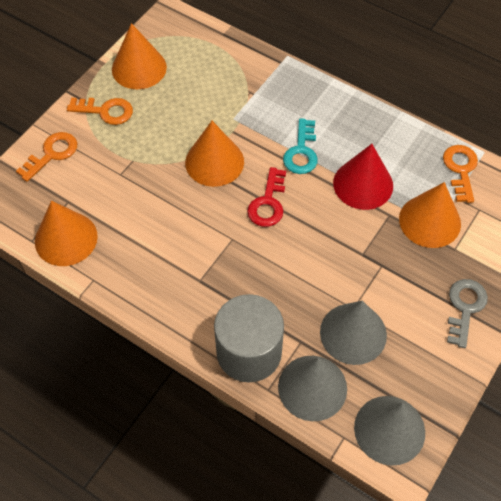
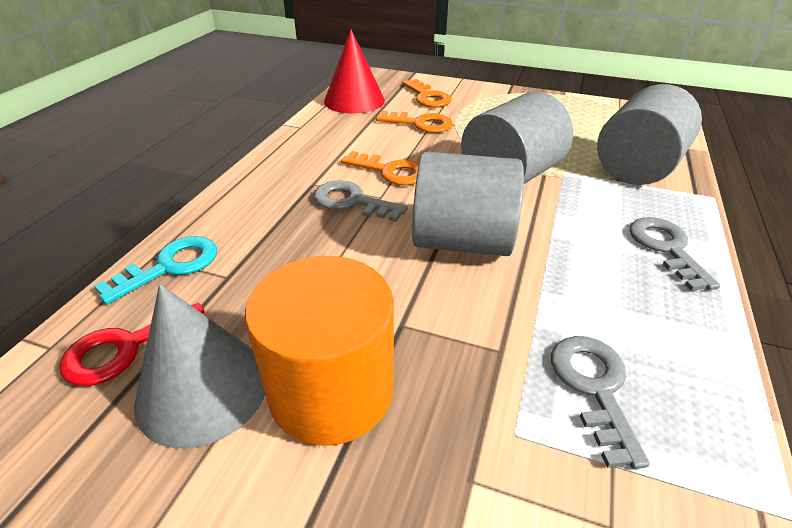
grey cone: [278,356,347,421] [320,301,387,365] [354,396,425,466] = 3 -> [134,284,265,448] = 1
grey cylinder: [214,294,284,382] = 1 -> [412,152,524,256] [461,92,573,184] [597,84,702,185] = 3
grey key: [447,279,488,348] = 1 -> [314,181,408,222] [551,336,650,469] [629,217,720,291] = 3
orange cone: [35,201,98,266] [112,23,167,89] [185,121,244,187] [399,182,461,248] = 4 -> none = 0
orange cylinder: none = 0 -> [245,256,394,445] = 1

